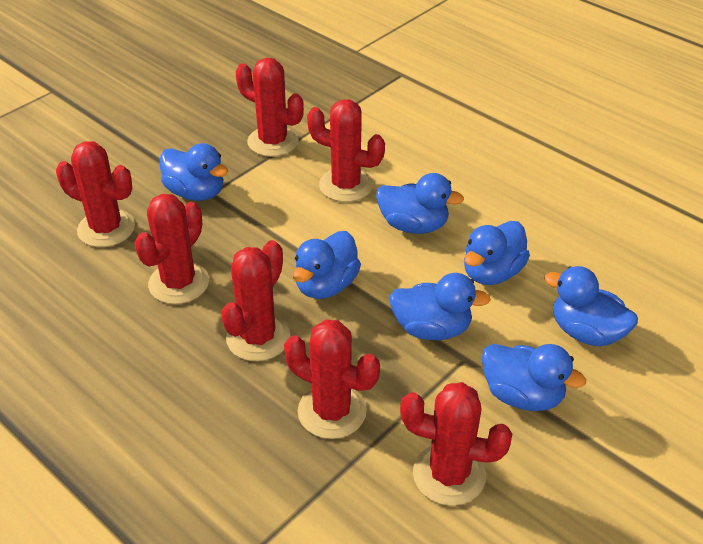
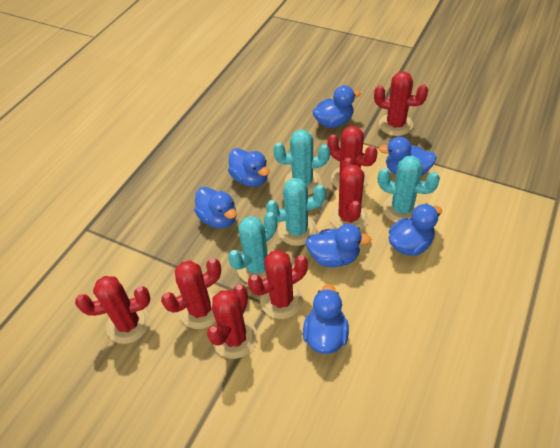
turquoise cactus: none = 0 -> [228,212,277,283] [266,178,326,246] [273,129,330,195] [378,156,440,222] = 4

